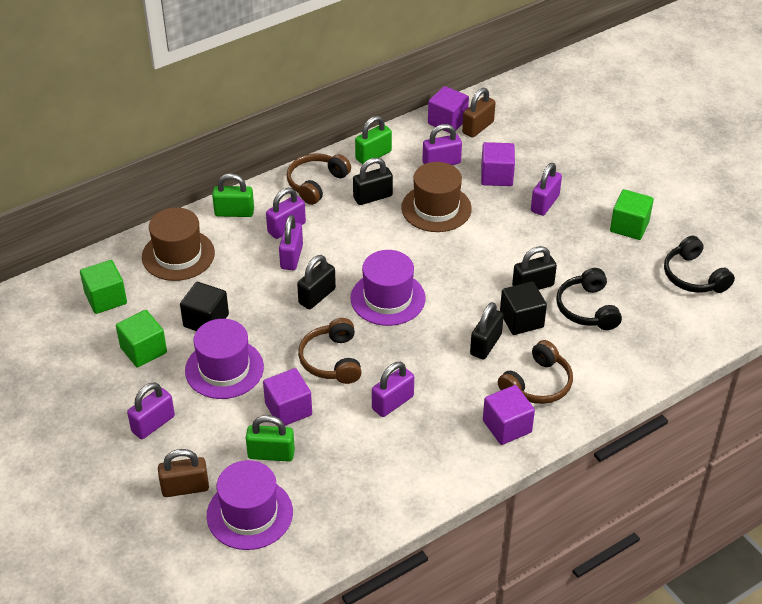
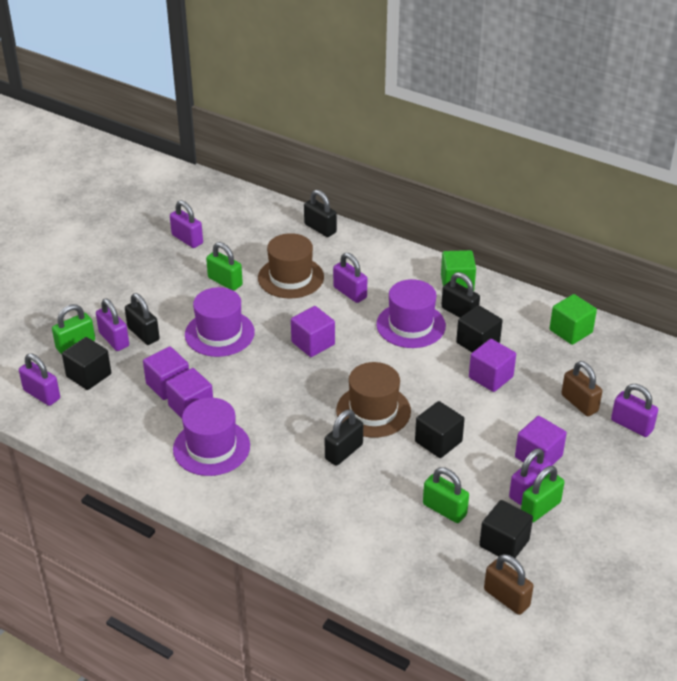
black cube: [180,282,229,331] [500,281,547,335] = 2 -> [62,337,111,390] [415,401,465,458] [456,305,503,352] [479,500,533,558] = 4
black headphones: [556,268,622,330] [664,236,735,293] = 2 -> none = 0
brown headphones: [287,153,351,205] [298,318,362,384] [498,340,573,404] = 3 -> none = 0
green cube: [80,260,127,314] [116,310,167,368] [610,189,654,240] = 3 -> [441,250,476,291] [549,294,597,345] = 2
green padlock: [212,173,254,217] [246,415,295,462] [355,116,392,164] = 3 -> [52,304,95,354] [206,242,243,291] [423,467,469,523] [521,466,564,522] = 4
purple cube: [263,368,312,426] [428,86,469,133] [481,142,515,186] [483,385,535,445] = 4 -> [143,346,189,400] [166,368,213,418] [291,306,335,357] [469,339,516,392] [515,416,567,466] = 5

